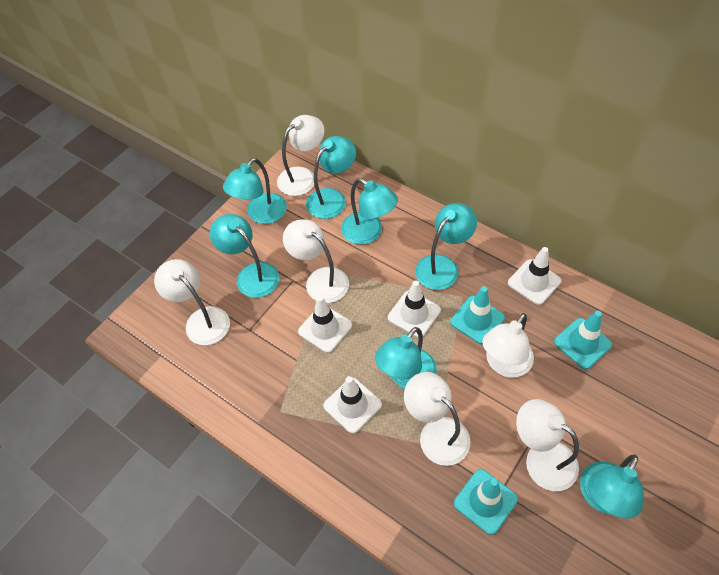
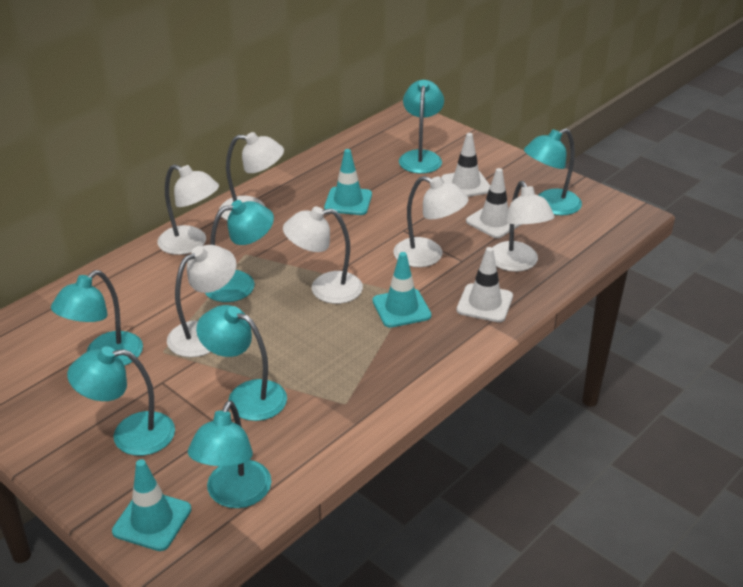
white traffic cone: [298,296,352,353] [323,376,382,434] [388,280,441,338] [508,247,561,305] = 4 -> [441,133,490,197] [457,247,513,322] [466,168,522,238] = 3

